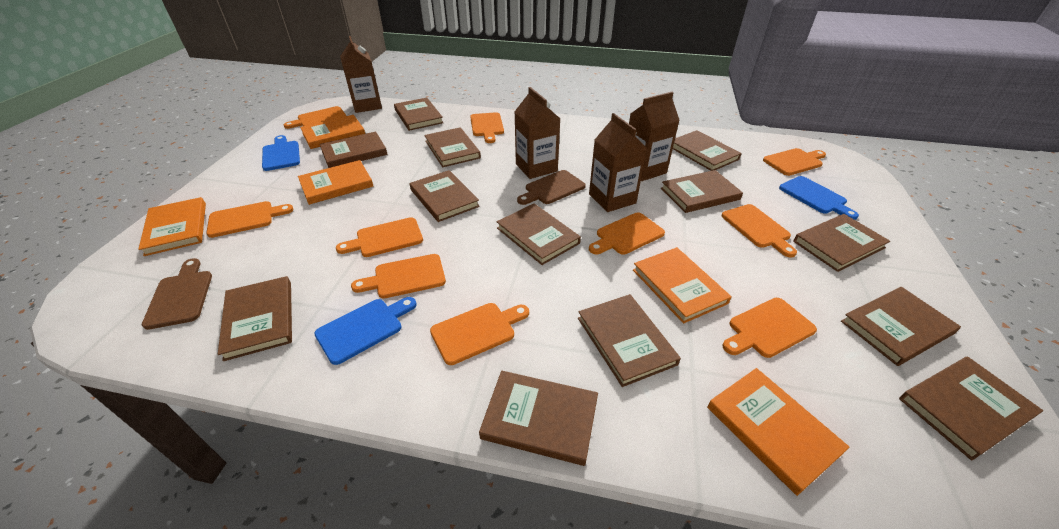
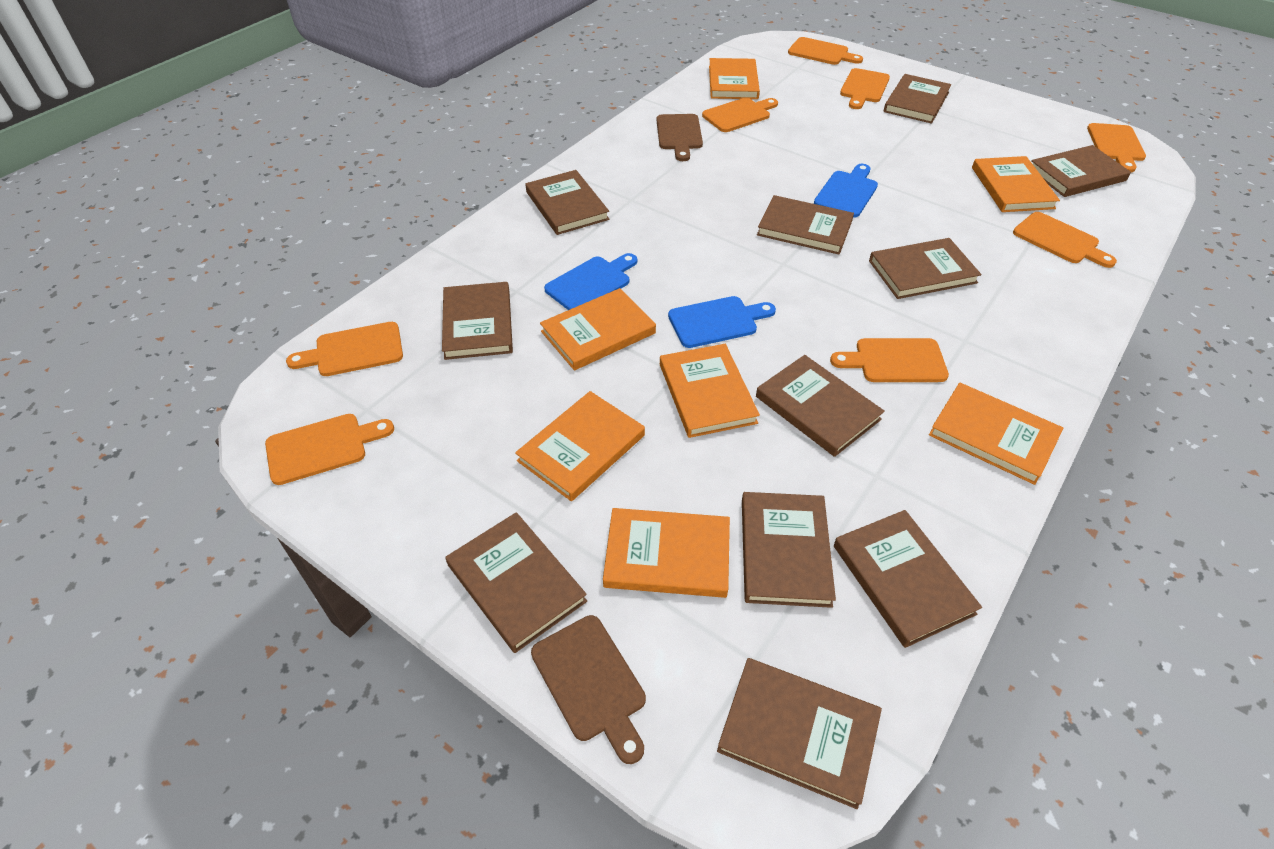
brown book: [218,276,292,361] [320,132,388,168] [394,98,444,131] [410,170,480,222] [424,127,481,167] [479,371,598,466] [497,204,581,265] [578,294,681,387] [661,170,743,213] [673,130,742,171] [793,214,890,272] [841,287,961,366] [899,356,1043,460] = 13 -> [442,282,513,360] [445,512,587,653] [525,170,609,235] [717,658,882,809] [742,492,836,608] [756,355,885,457] [757,195,854,255] [834,510,982,648] [869,238,981,299] [884,74,951,124] [1031,145,1131,197] = 11
brown carton: [340,36,382,113] [515,87,560,179] [589,113,647,212] [629,92,680,181] = 4 -> none = 0
orange book: [138,197,206,256] [298,160,373,205] [300,115,365,149] [633,247,732,324] [707,368,849,496] = 5 -> [515,391,645,501] [540,288,656,371] [603,508,730,598] [660,344,760,438] [709,58,760,99] [929,383,1063,485] [972,156,1060,212] = 7
orange cutting board: [206,201,294,238] [284,106,346,129] [336,217,423,257] [351,254,446,298] [430,303,529,365] [470,112,504,143] [589,212,665,255] [721,204,797,258] [722,298,817,358] [763,148,826,176] = 10 -> [265,414,394,485] [286,322,403,376] [702,98,778,132] [788,37,863,65] [830,338,949,382] [840,68,890,109] [1013,212,1117,268] [1087,123,1146,172] = 8

